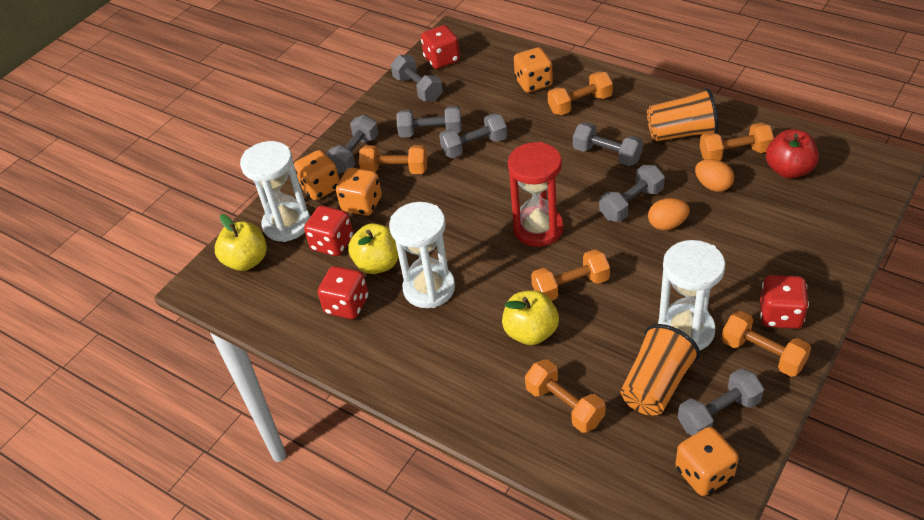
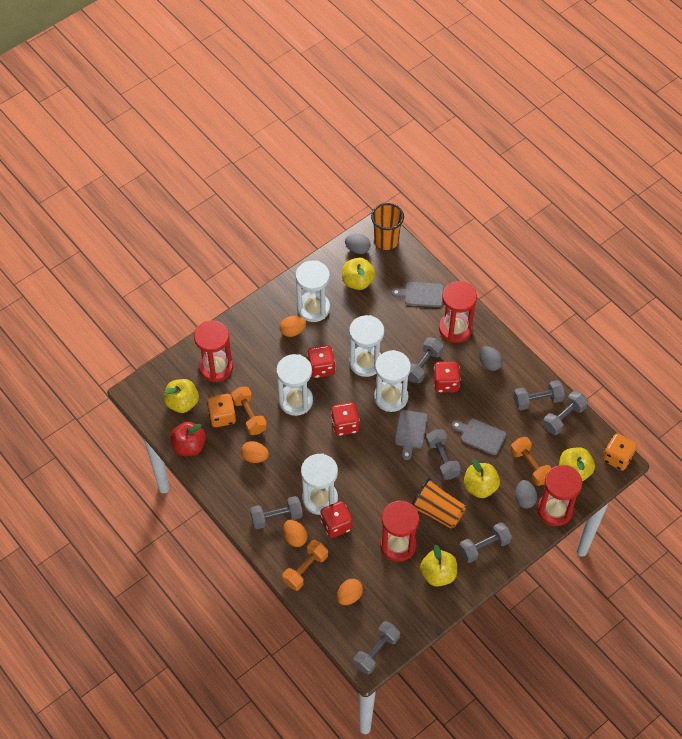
grey cutting board: none = 0 -> [392,282,443,307] [395,410,428,460] [452,419,506,455] = 3
grey egg: none = 0 -> [345,234,371,254] [479,346,503,371] [515,480,537,509] = 3
orange dice: [294,150,340,200] [336,168,382,216] [514,47,553,92] [675,427,739,496] = 4 -> [207,394,236,427] [603,434,637,471] = 2
orange dumbbell: [359,145,427,174] [525,359,605,433] [531,249,610,301] [548,71,613,115] [700,123,774,161] [722,311,811,377] = 6 -> [231,387,267,435] [282,540,328,591] [510,437,552,486] = 3
orange egg: [648,198,690,230] [695,159,734,192] = 2 -> [241,441,269,463] [279,316,306,337] [283,520,307,547] [337,579,363,605] = 4
red hourglass: [508,142,564,247] = 1 -> [194,320,233,382] [380,500,419,562] [439,281,477,343] [537,465,582,526] = 4
white hourglass: [240,141,310,242] [389,202,455,308] [658,240,725,350] = 3 -> [276,354,313,416] [296,260,330,322] [301,454,338,515] [349,315,384,377] [374,350,411,412] = 5
yellow apple: [215,214,267,271] [348,223,399,274] [502,290,559,345] = 3 -> [164,379,199,413] [342,258,375,290] [420,545,457,587] [464,459,500,498] [559,447,595,482] = 5

